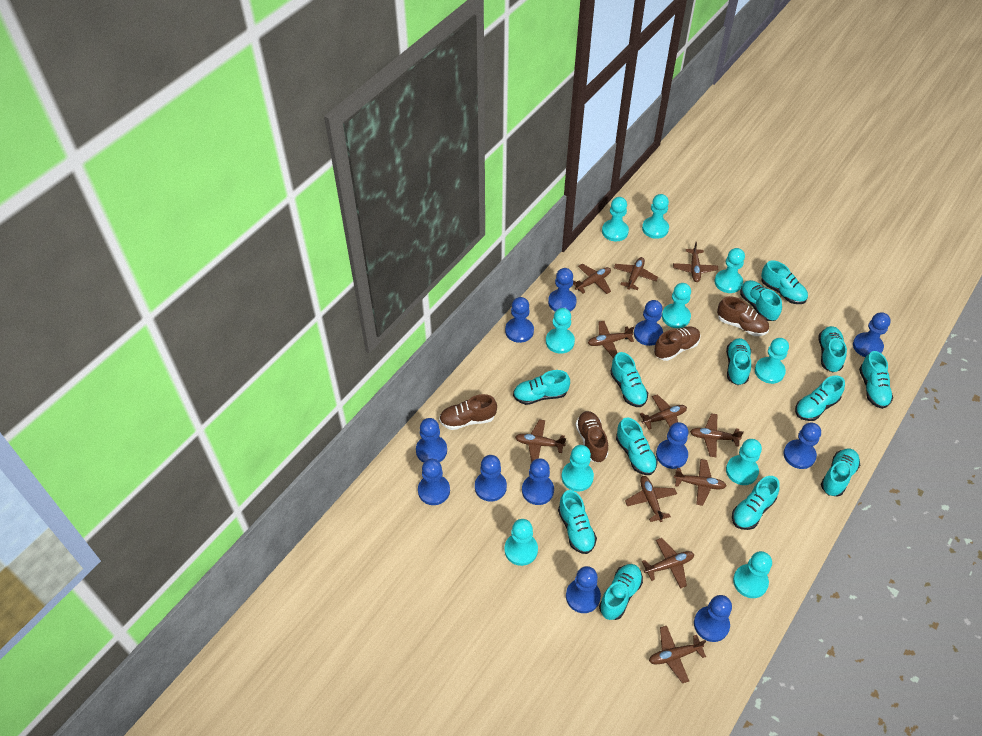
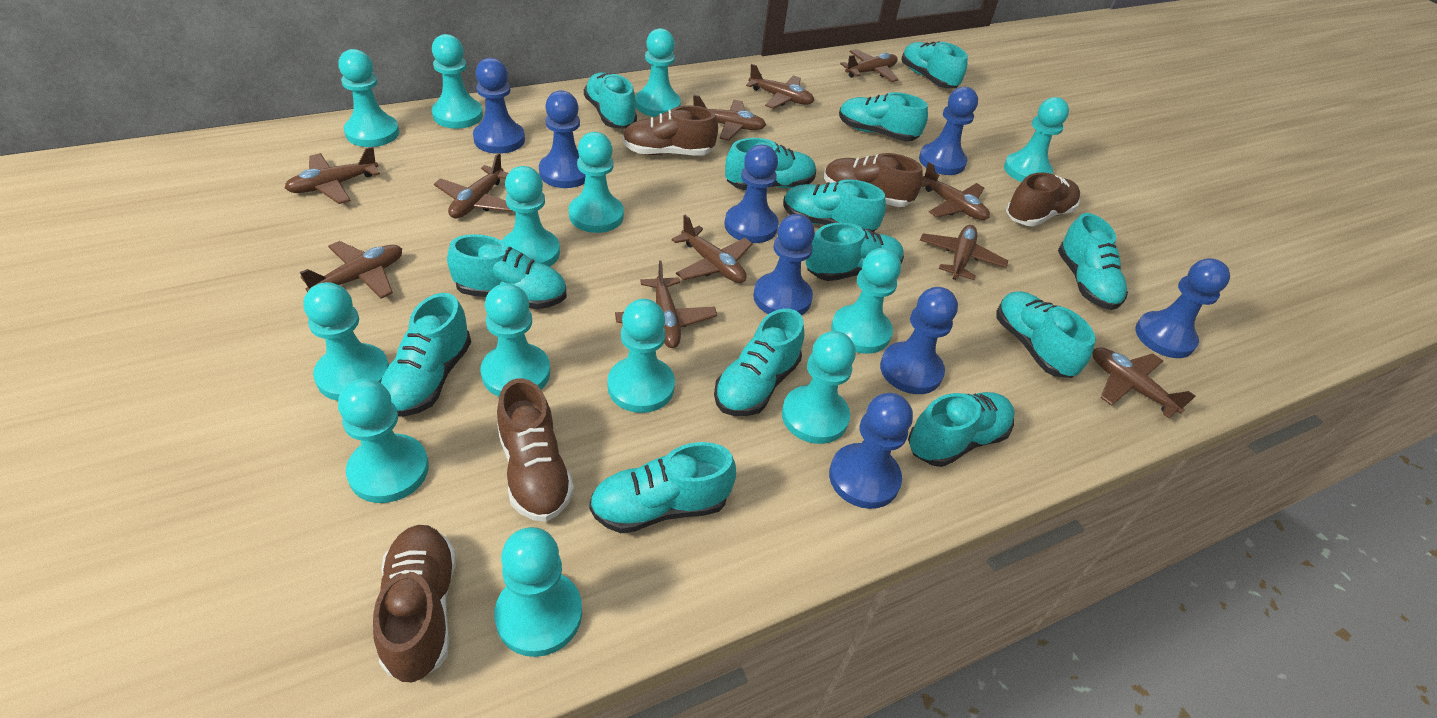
blue pawn: [416,418,447,463] [418,459,450,505] [475,455,507,502] [505,297,534,343] [522,458,554,505] [548,268,577,311] [566,566,601,613] [634,300,663,346] [656,422,689,469] [694,595,732,642] [783,422,821,469] [853,312,891,357] = 12 -> [473,58,525,154] [539,90,586,188] [724,145,779,243] [753,214,815,315] [829,393,913,509] [880,287,958,394] [919,87,978,175] [1135,258,1230,358] = 8
brown shoe: [439,394,497,430] [576,411,608,463] [654,326,701,361] [717,296,769,336] = 4 -> [373,525,456,682] [497,378,574,522] [622,106,718,156] [824,153,923,207] [1006,172,1080,227] = 5
turquoise pawn: [504,519,538,566] [546,308,575,354] [562,445,594,491] [602,197,629,241] [642,194,669,239] [662,283,691,328] [714,248,745,293] [726,439,762,485] [733,551,772,598] [755,338,789,384] = 10 -> [303,282,389,401] [338,49,399,147] [338,379,429,503] [432,34,483,129] [481,283,550,397] [494,527,582,657] [502,166,560,267] [569,132,624,233] [607,299,675,413] [635,28,681,117] [782,331,856,444] [831,248,901,354] [1004,97,1069,182] = 13

